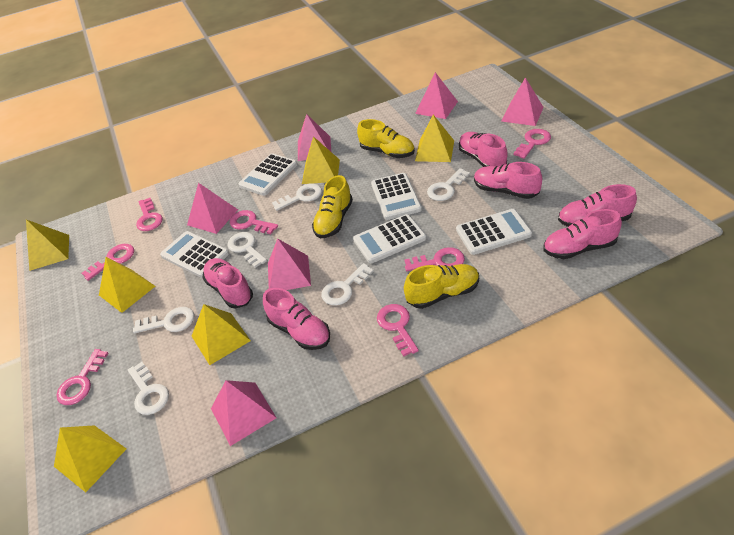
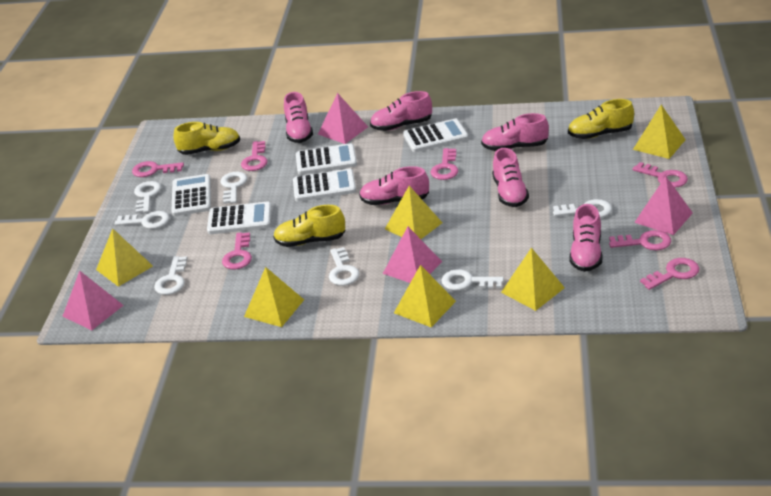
pink pyramid: [187,183,238,234] [211,380,276,446] [268,238,311,290] [298,114,331,161] [415,72,458,119] [502,77,544,126] = 6 -> [63,271,124,330] [318,93,368,144] [383,227,442,283] [634,176,693,235] = 4
white key: [128,362,169,415] [133,307,194,334] [227,232,267,268] [272,184,322,211] [321,263,374,306] [427,168,470,201] = 6 -> [114,211,170,229] [134,181,161,214] [154,256,187,295] [220,172,247,204] [329,247,360,286] [441,269,504,291] [553,199,612,218] = 7

